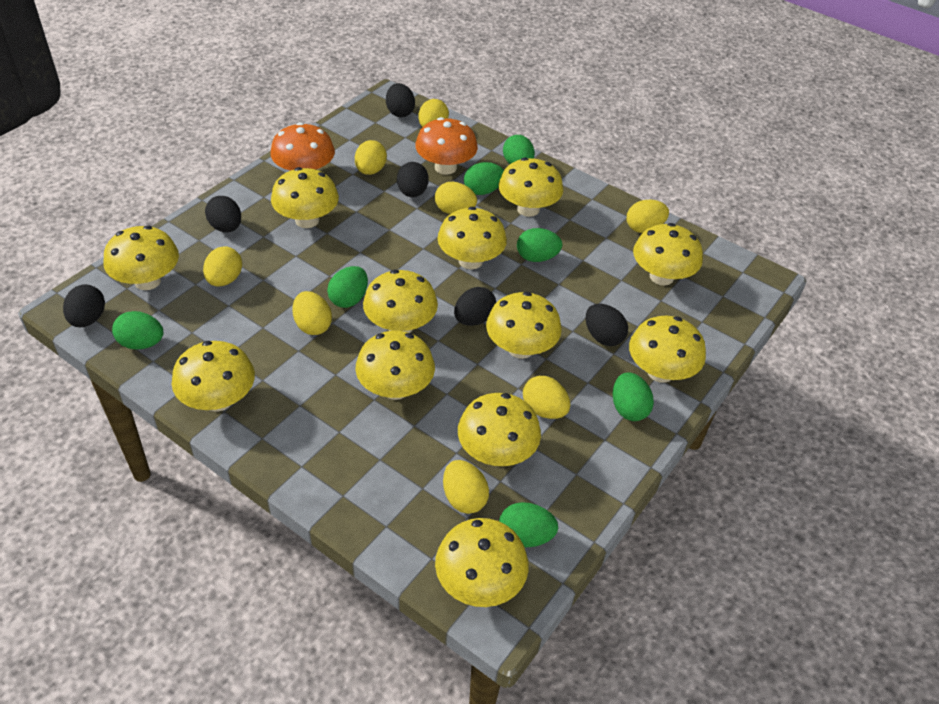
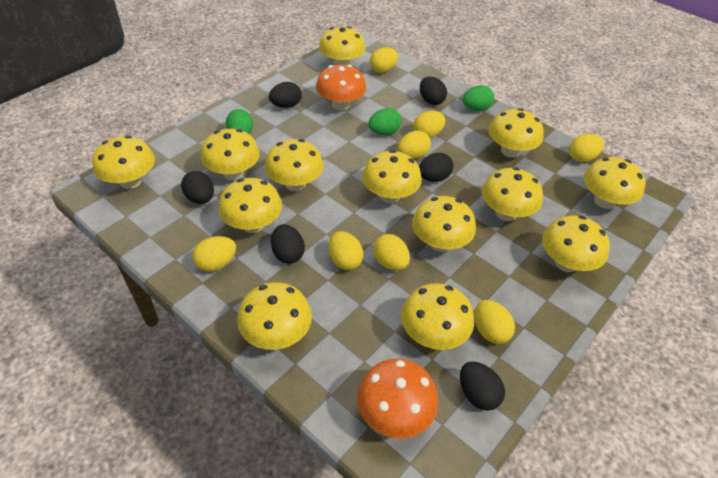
green egg: [112,311,163,350] [327,266,368,308] [464,162,504,195] [499,502,558,547] [503,135,535,164] [517,228,563,262] [613,372,654,421] = 7 -> [226,109,253,134] [369,108,401,135] [463,85,494,111] = 3
yellow mushroom: [104,226,179,290] [172,341,255,412] [271,167,339,228] [355,331,435,400] [363,270,438,333] [435,518,529,607] [437,207,507,269] [458,393,541,466] [486,292,562,359] [498,157,563,217] [629,316,706,383] [633,223,703,285] = 12 -> [92,135,155,189] [201,129,260,180] [218,178,282,233] [237,282,312,350] [265,139,324,191] [319,26,366,65] [362,150,422,203] [401,283,474,350] [412,196,476,252] [482,167,543,221] [489,108,544,158] [542,215,610,272] [584,157,645,209] = 13

